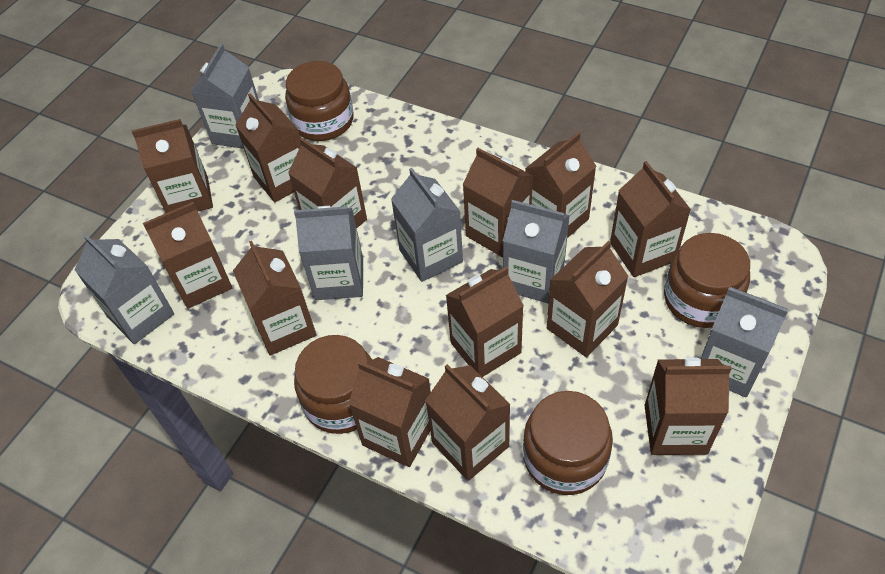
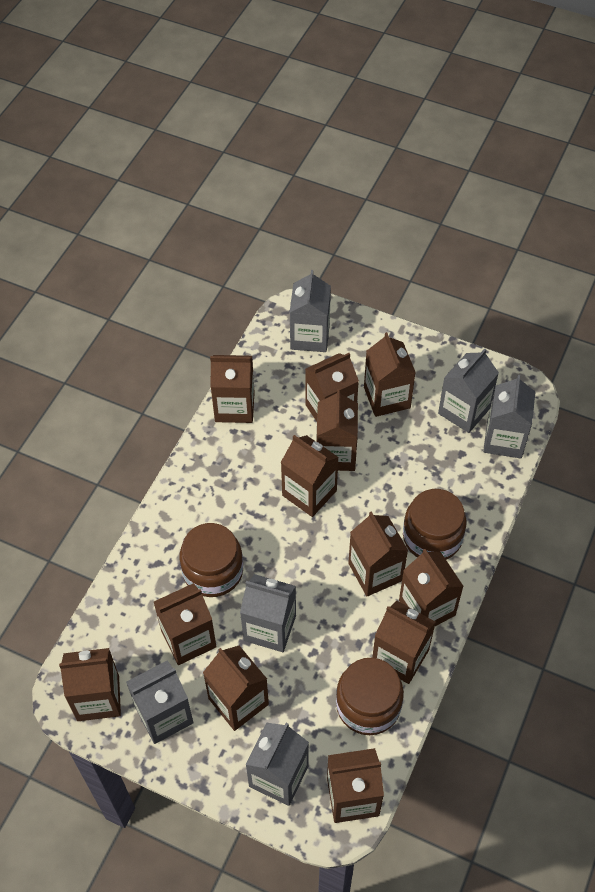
brown carton: [132,119,213,213] [143,202,232,308] [233,241,316,356] [236,93,301,202] [288,138,367,228] [348,357,431,467] [425,364,511,481] [446,266,524,377] [462,148,533,257] [525,132,596,238] [547,241,629,357] [610,161,691,277] [644,357,731,455] = 13 -> [59,648,121,721] [154,583,216,665] [203,646,269,731] [210,355,255,423] [281,435,339,517] [305,353,359,421] [316,389,358,471] [327,748,384,823] [348,511,408,596] [364,332,416,417] [372,601,436,684] [399,549,464,626] = 12
brown jar: [285,61,354,141] [294,335,372,434] [523,391,613,495] [664,233,750,328] = 4 -> [180,523,243,597] [336,658,404,735] [403,489,467,560] = 3

